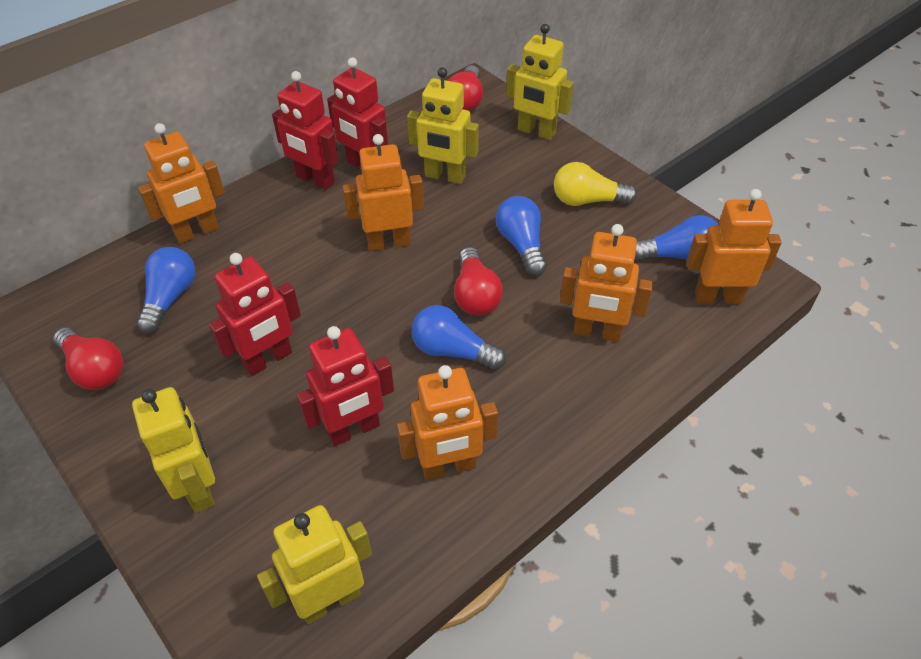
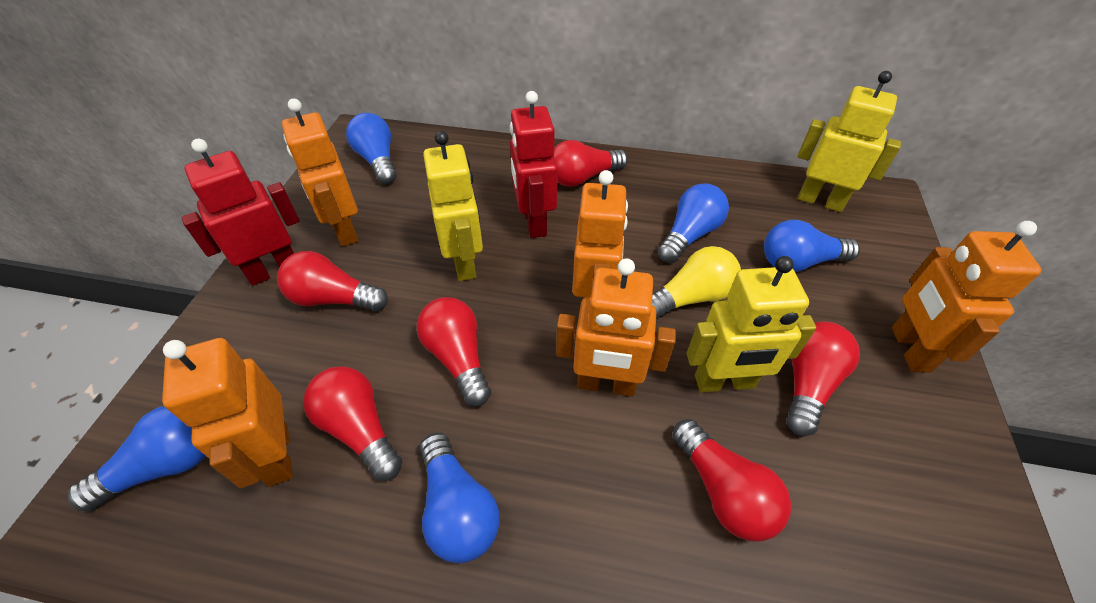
blue light bulb: [137,247,195,334] [411,305,506,370] [496,196,547,276] [635,215,719,261] = 4 -> [68,406,205,511] [346,113,397,184] [420,433,500,563] [658,183,729,263] [764,220,860,272] = 5
red light bulb: [53,328,123,390] [448,65,483,111] [454,247,503,316] = 3 -> [277,251,388,311] [303,366,402,481] [417,297,491,407] [554,140,628,187] [672,419,791,541] [786,321,860,436] = 6
red robot: [209,253,301,376] [272,71,339,190] [297,326,394,446] [327,58,388,167] = 4 -> [182,139,300,286] [510,91,558,238] = 2
yellow robot: [132,387,215,513] [257,505,372,624] [407,67,479,184] [506,24,574,140] = 4 -> [423,131,483,281] [687,256,816,392] [797,71,901,212] = 3

